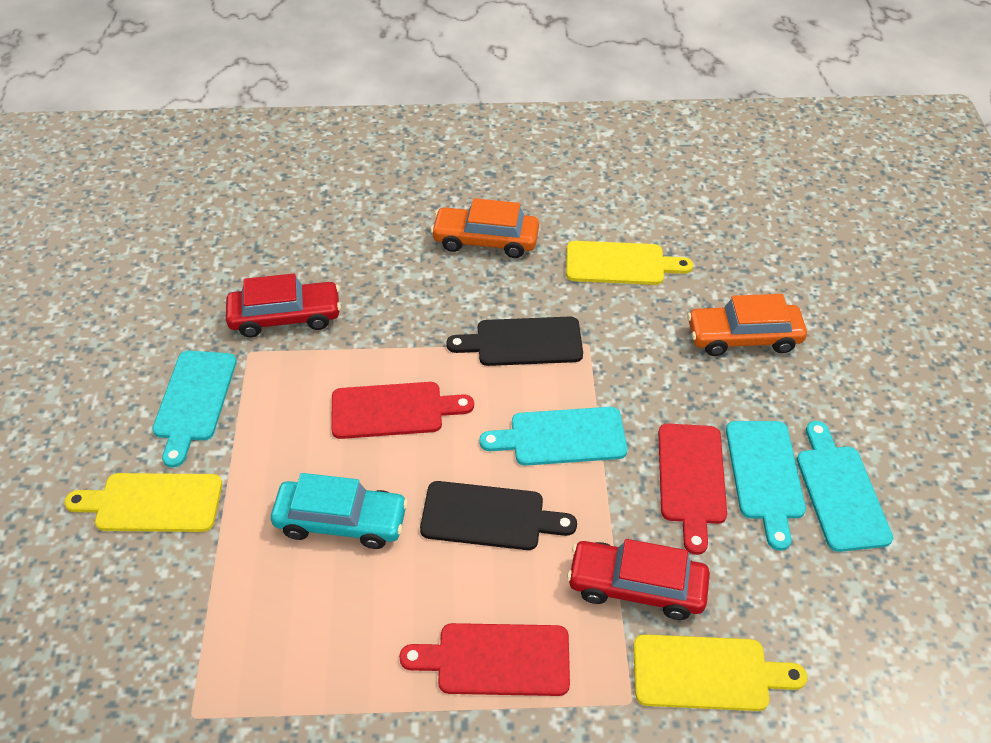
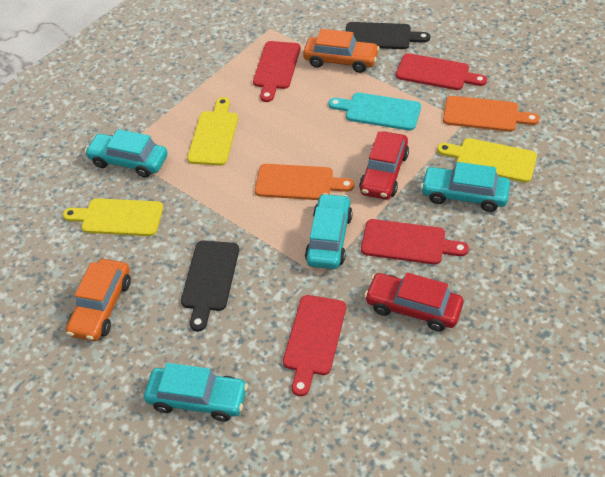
orange cutting board: none = 0 -> [255,164,355,200] [443,96,540,132] = 2
red cutting board: [331,382,474,439] [399,623,570,696] [658,423,727,555] = 3 -> [253,41,300,102] [283,295,346,396] [361,219,469,265] [396,53,487,90] = 4
turquoise car: [271,473,408,549] = 1 -> [85,129,168,177] [144,363,248,422] [305,193,353,269] [421,162,510,212] = 4
turquoise cutting board: [152,351,237,468] [479,407,627,466] [726,421,806,551] [797,421,893,552] = 4 -> [328,93,421,131] = 1

